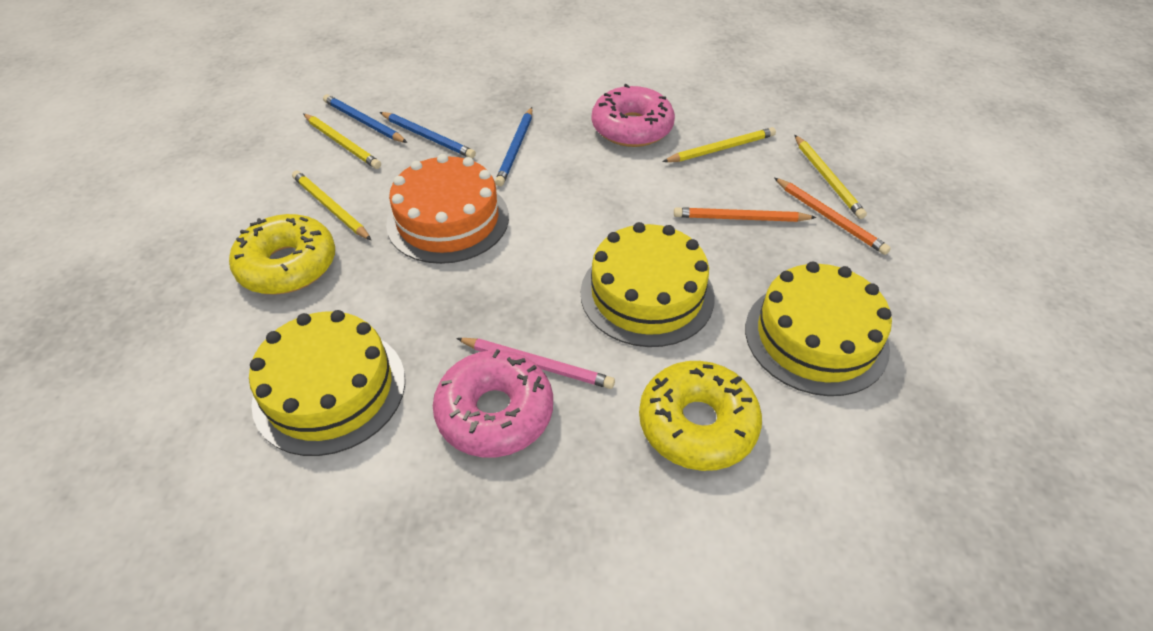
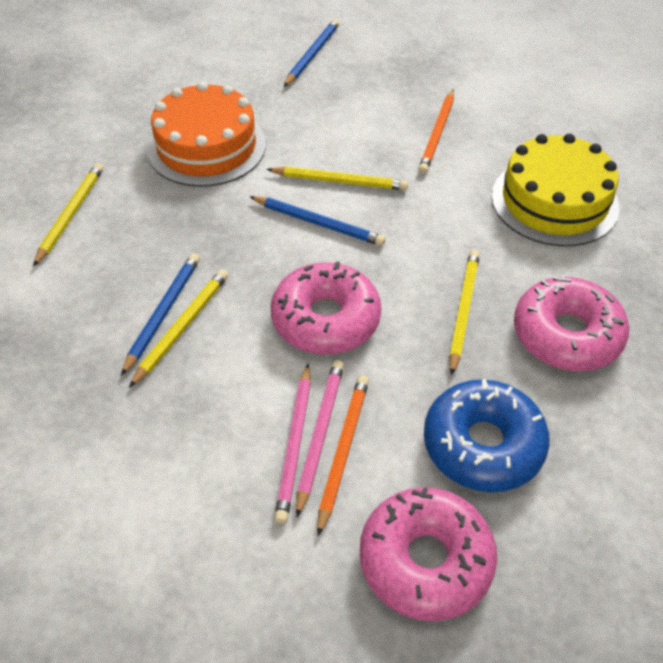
blue donut: none = 0 -> [424,379,550,492] = 1
pink donut: [433,349,553,457] [592,84,675,147] = 2 -> [271,262,381,355] [360,487,497,621] [514,274,629,371] = 3
pink pencil: [456,338,615,389] = 1 -> [274,364,311,524] [296,360,344,517] = 2
yellow cake: [249,310,405,456] [581,222,715,347] [745,262,892,396] = 3 -> [492,133,619,246] = 1
yellow donut: [229,214,335,295] [639,361,762,471] = 2 -> none = 0

